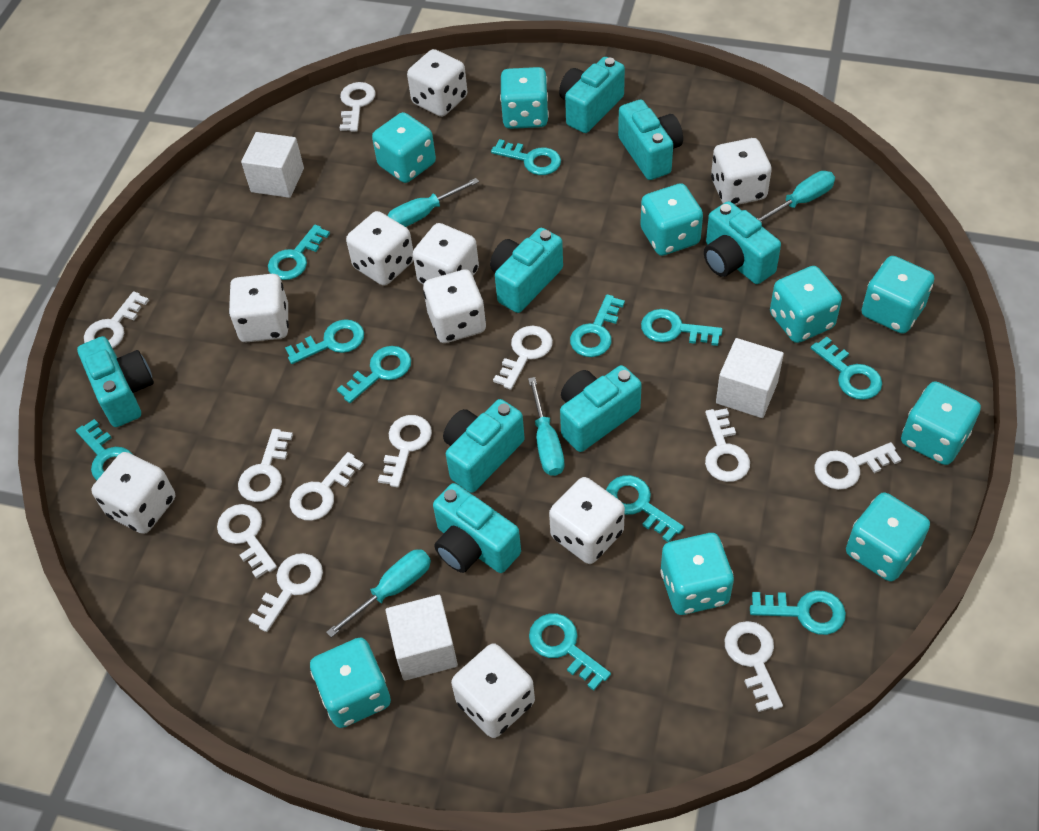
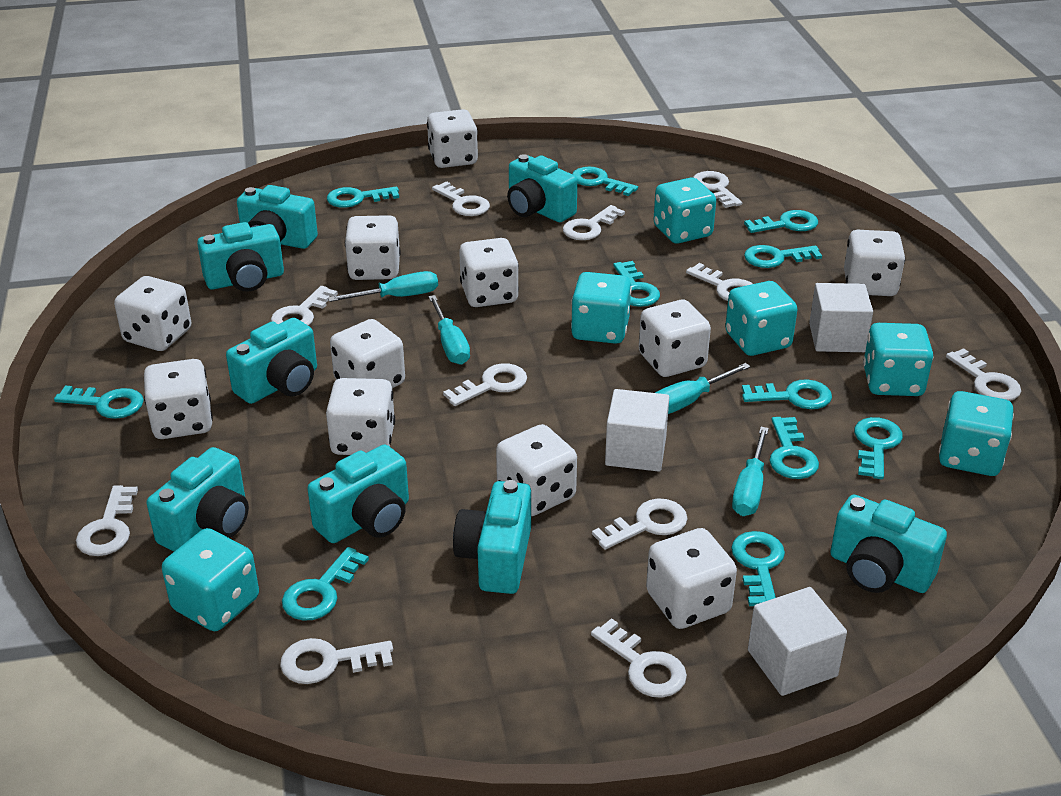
turquoise dice: [310,637,391,728] [372,112,436,183] [500,67,549,129] [640,183,703,256] [660,533,734,615] [770,266,842,343] [846,492,930,582] [861,256,934,334] [901,381,981,465] = 9 -> [162,528,259,631] [571,272,632,344] [653,178,716,244] [725,281,798,356] [863,323,933,396] [939,391,1014,476] = 6
white dice: [91,452,175,534] [229,274,289,342] [346,211,414,286] [407,49,467,117] [413,223,479,285] [423,269,486,343] [451,643,535,738] [549,477,625,564] [711,138,772,205] = 9 -> [114,276,191,351] [144,359,213,439] [326,378,395,455] [330,319,405,388] [345,215,401,280] [427,109,478,168] [459,238,519,307] [496,424,577,516] [639,300,711,377] [646,528,737,629] [844,230,905,296] = 11

